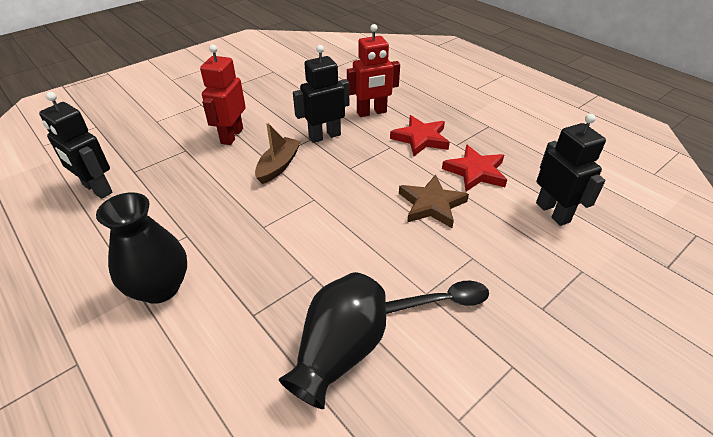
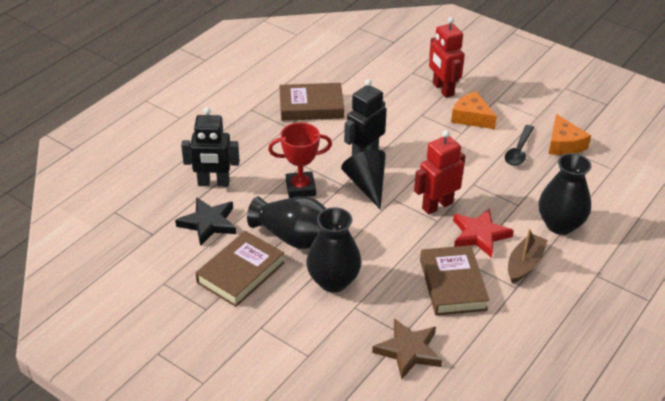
black cone: none = 0 -> [341,149,386,210] = 1
black robot: [39,92,113,199] [293,45,349,143] [536,114,606,226] = 3 -> [181,107,240,187] [344,79,387,156] = 2
black star: none = 0 -> [175,197,236,246] = 1
black vase: [96,192,187,304] [279,272,386,409] = 2 -> [247,197,326,249] [306,207,361,292] [539,153,592,235] = 3
brown book: none = 0 -> [195,231,285,307] [279,83,344,121] [420,245,490,315] = 3
orange cheese: none = 0 -> [451,91,497,129] [549,114,591,155] = 2
red star: [390,115,450,156] [442,145,507,191] = 2 -> [453,208,514,258] = 1
red trophy: none = 0 -> [268,122,332,198] = 1

